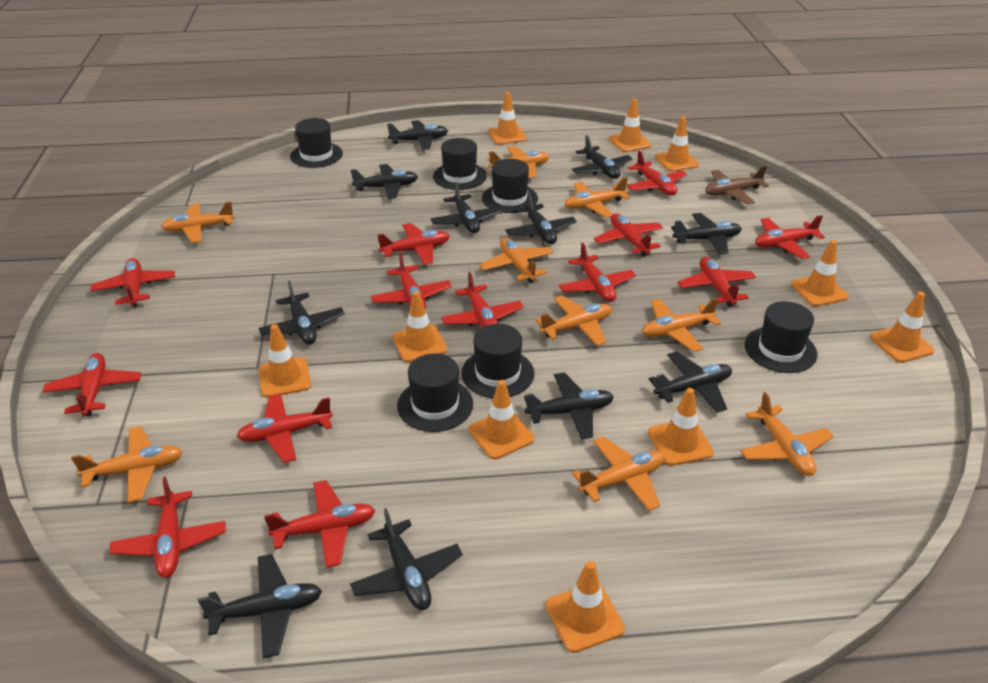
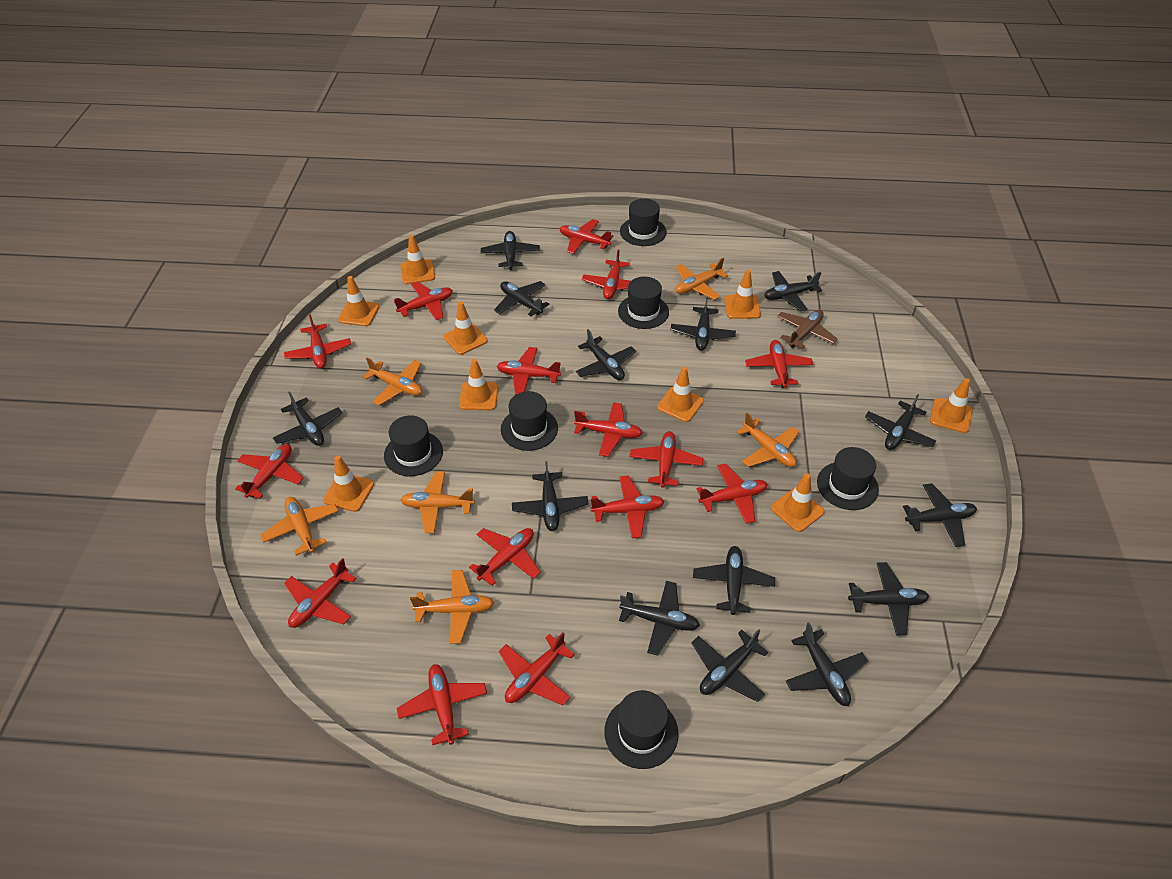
black plane: [198,554,322,658] [259,280,345,344] [350,508,463,610] [351,164,418,199] [387,120,448,150] [431,182,502,233] [505,192,577,244] [524,372,614,439] [572,135,633,179] [649,351,732,412] [671,213,742,254] = 11 -> [273,391,342,446] [481,231,540,270] [494,281,550,316] [512,461,588,531] [576,329,636,380] [619,581,700,655] [671,296,736,351] [691,629,768,702] [693,546,775,615] [764,271,822,312] [786,622,868,706] [848,562,929,635] [865,394,936,450] [903,483,977,547] = 14
orange plane: [71,426,183,503] [161,202,235,243] [480,238,554,283] [488,146,550,178] [535,295,612,346] [565,177,630,218] [572,436,664,511] [642,298,721,352] [740,392,834,476] = 9 -> [260,497,338,556] [363,358,422,405] [401,471,475,533] [410,570,494,644] [676,258,728,300] [736,413,799,467] = 6
orange traffic cone: [258,324,311,398] [392,291,447,362] [468,380,535,459] [488,92,527,145] [545,561,625,653] [609,98,651,152] [648,388,714,466] [655,116,699,172] [791,240,849,306] [870,292,935,363] = 10 -> [323,456,374,512] [338,276,379,326] [400,235,435,284] [443,301,488,355] [459,359,498,410] [657,367,704,422] [724,270,761,319] [771,473,825,532] [930,378,973,433] = 9
red plane: [42,353,141,417] [90,258,175,307] [109,477,225,578] [237,393,333,463] [264,480,375,568] [371,252,452,309] [378,223,450,265] [441,272,524,327] [559,243,636,302] [594,213,663,256] [626,151,687,196] [678,257,756,307] [755,215,825,259] = 13 -> [235,444,304,499] [284,314,351,369] [284,558,357,628] [394,282,453,320] [397,664,487,745] [469,528,540,586] [497,347,561,395] [499,632,575,705] [560,219,613,254] [574,402,642,457] [582,250,631,299] [591,475,665,538] [630,431,703,488] [696,463,768,524] [745,340,813,388] = 15

